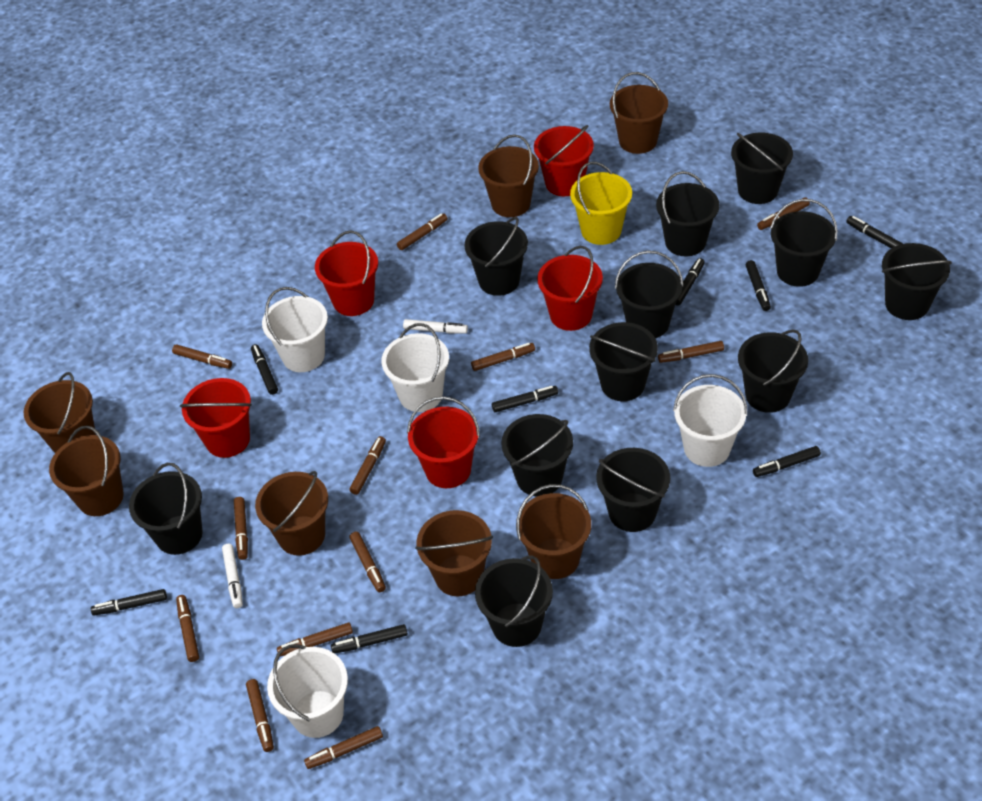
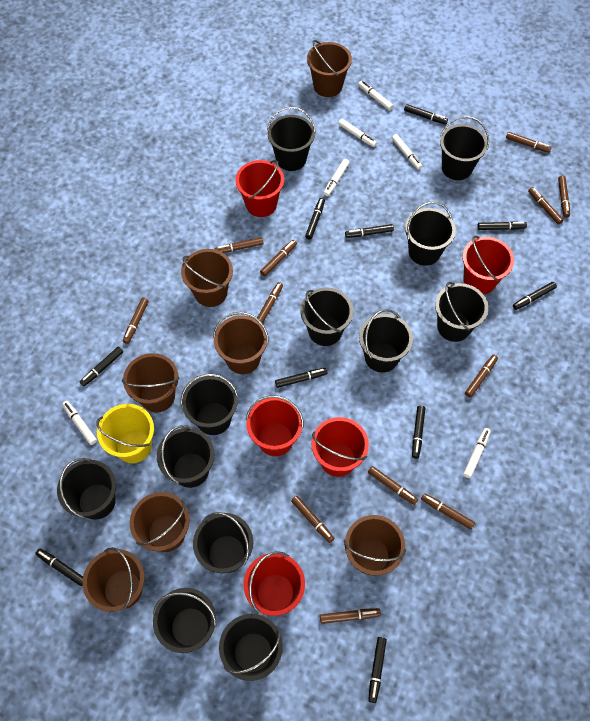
black marker: [91,589,167,616] [251,344,278,395] [331,624,408,653] [492,386,558,412] [675,258,705,306] [746,260,771,311] [753,446,821,477] [846,216,903,248] = 8 -> [35,548,83,586] [80,347,123,386] [275,368,328,388] [305,198,325,239] [345,224,394,238] [368,637,387,703] [404,104,448,125] [412,406,425,459] [477,221,527,230] [513,282,557,310] = 10
white bucket: [262,287,328,372] [267,644,348,738] [382,323,449,412] [673,374,748,467] = 4 -> none = 0
white marker: [222,544,243,608] [403,319,468,334] = 2 -> [62,401,97,445] [324,159,349,196] [338,119,377,147] [358,81,393,110] [392,134,422,170] [463,428,491,478] = 6

